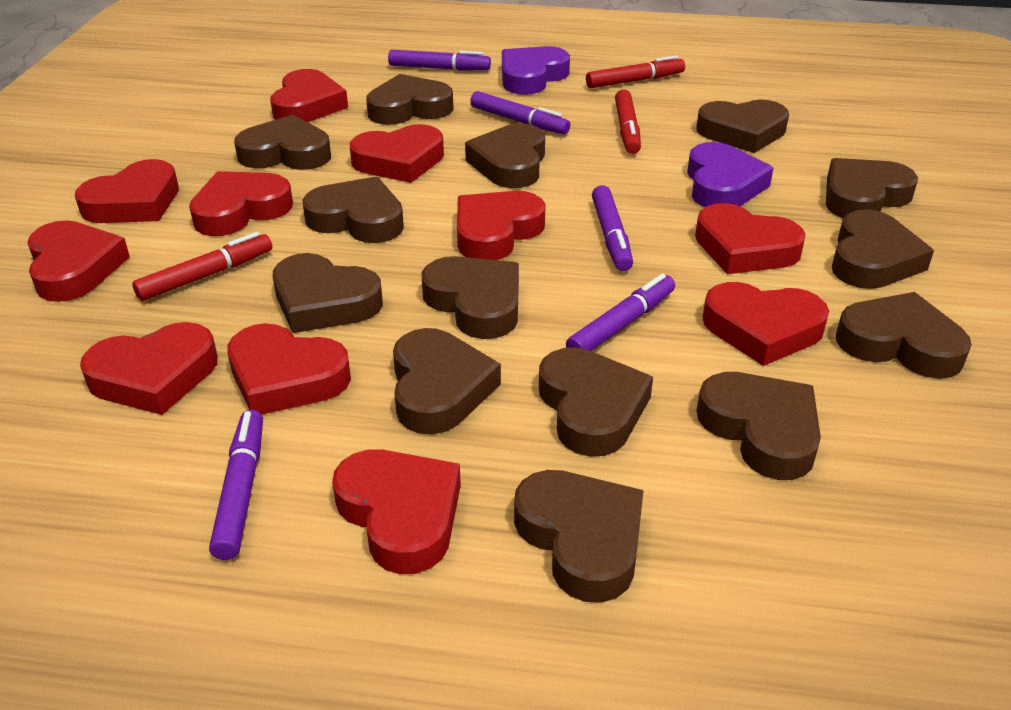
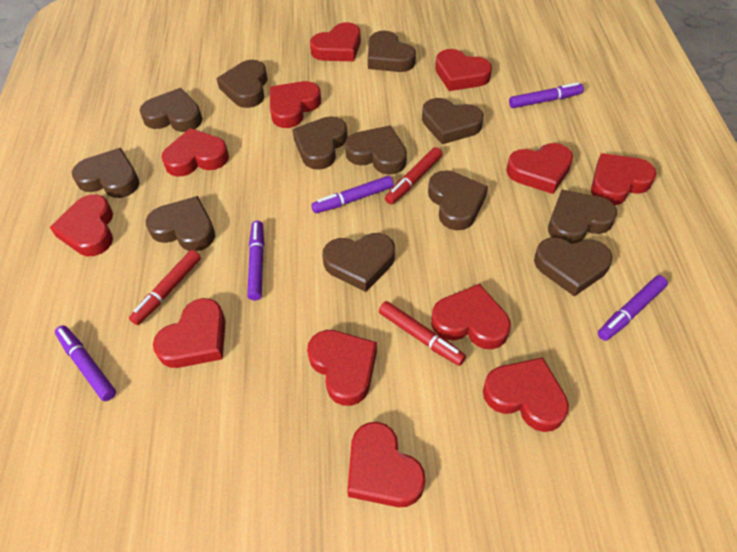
brown heart: [234,115,331,170] [273,253,383,333] [302,177,404,243] [366,74,454,125] [393,328,501,434] [422,256,519,339] [465,123,545,188] [514,470,644,603] [539,347,653,457] [696,100,789,153] [697,372,821,480] [826,158,918,218] [832,209,934,289] [836,292,972,379] = 14 -> [72,148,139,198] [140,88,202,132] [146,196,215,251] [216,60,268,108] [292,116,348,170] [323,233,395,292] [345,125,407,175] [368,30,416,72] [422,98,484,144] [428,170,488,230] [534,237,613,296] [548,190,617,244] = 12
purple heart: [502,46,570,95] [687,142,773,207] = 2 -> none = 0
red heart: [27,220,130,302] [75,159,179,223] [80,322,218,415] [189,171,293,236] [227,323,351,415] [270,69,348,122] [332,449,461,574] [350,124,444,183] [457,191,546,260] [695,203,806,274] [702,282,829,366] = 11 -> [50,194,113,256] [153,298,225,368] [161,128,229,176] [270,81,321,128] [307,330,377,406] [310,22,361,61] [347,422,425,507] [431,284,511,349] [435,49,492,91] [483,357,569,432] [506,143,573,194] [591,153,657,205] = 12

